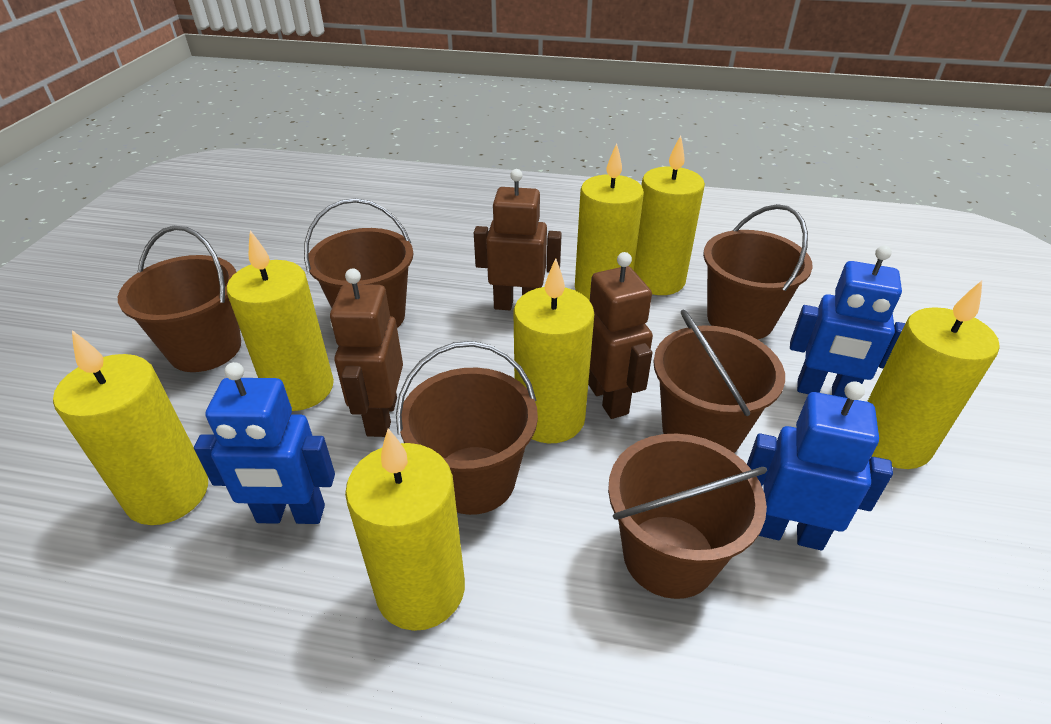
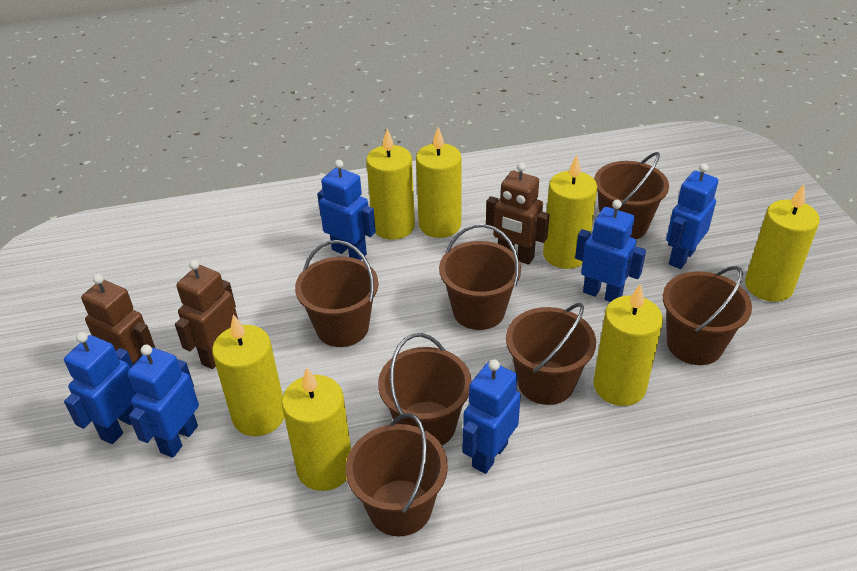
blue robot: [194,362,335,524] [747,382,893,550] [790,245,905,398] = 3 -> [64,332,136,444] [128,345,199,458] [317,160,376,260] [462,359,521,474] [575,200,646,302] [666,163,718,269] = 6
brown bucket: [118,226,241,372] [304,198,413,328] [396,341,538,515] [608,434,767,599] [653,309,785,453] [703,204,813,339] = 6 -> [295,240,378,347] [346,413,448,537] [378,333,472,445] [439,224,521,330] [506,303,596,405] [594,152,669,239] [663,266,752,365] = 7

